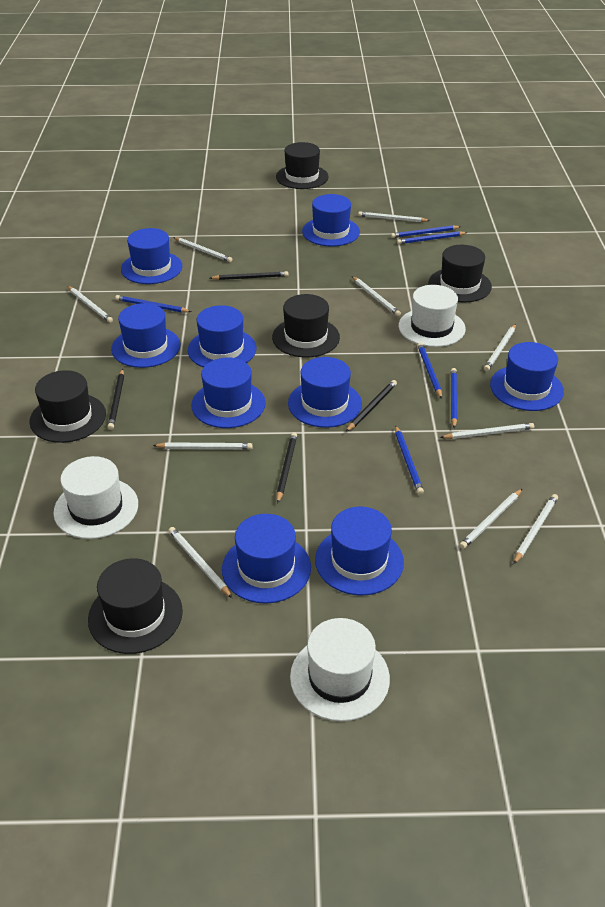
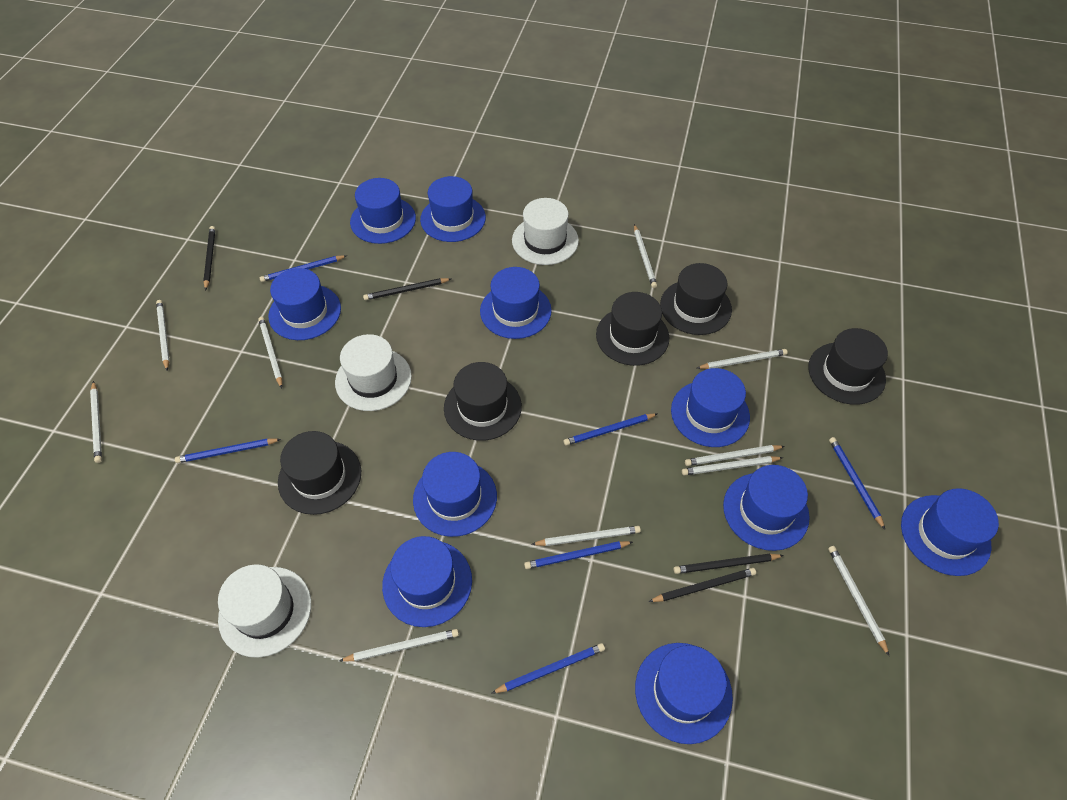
blue hat: [111,303,180,368] [121,228,182,284] [188,305,257,367] [191,357,266,428] [222,514,311,604] [288,357,362,428] [302,194,360,247] [315,507,404,595] [490,342,564,411] = 9 -> [268,268,341,340] [350,178,416,244] [382,536,472,627] [413,452,497,537] [420,176,486,242] [480,267,552,339] [635,643,733,744] [671,368,750,447] [723,465,810,551] [901,488,999,576] = 10

